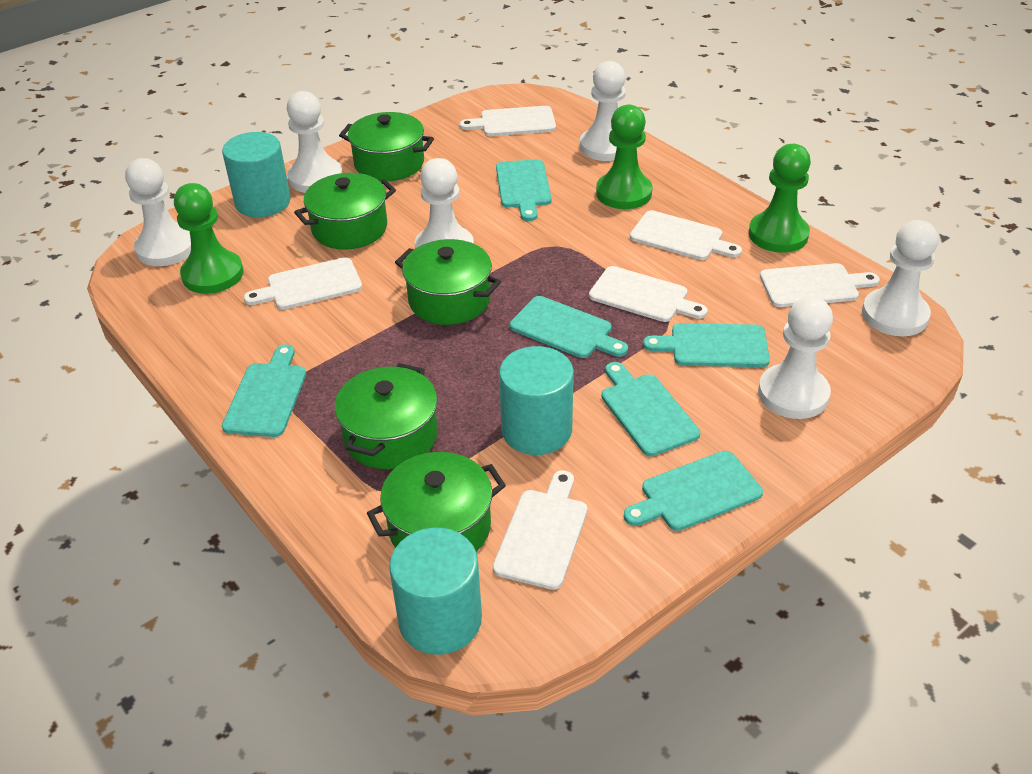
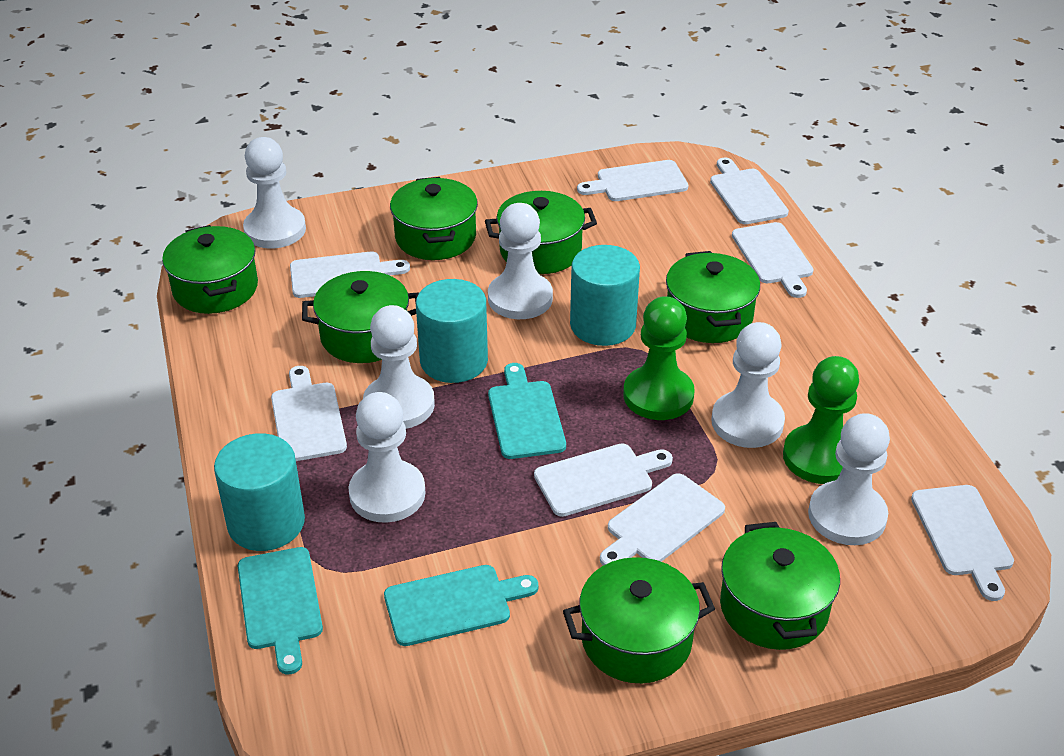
green pawn: [174,183,244,294] [596,104,653,209] [749,144,811,253] = 3 -> [623,296,695,420] [783,356,859,484] = 2
green pot: [294,173,396,250] [335,363,438,469] [339,112,434,181] [367,452,506,552] [395,239,501,325] = 5 -> [162,225,258,314] [302,271,419,363] [390,177,478,260] [485,191,597,274] [563,557,715,683] [666,251,760,343] [720,522,840,650] = 7
turquoise cutting board: [222,344,306,437] [496,159,551,221] [510,296,628,358] [601,362,700,456] [624,451,763,531] [643,323,770,367] = 6 -> [238,547,323,675] [384,565,539,646] [488,363,566,459] = 3
white cutting board: [244,257,362,310] [460,106,556,136] [493,470,587,590] [589,266,708,322] [630,210,742,260] [760,263,880,307] = 6 -> [271,366,347,461] [290,251,410,298] [534,443,673,517] [577,160,688,201] [600,473,725,566] [710,158,789,224] [732,222,814,298] [911,485,1014,601] = 8

